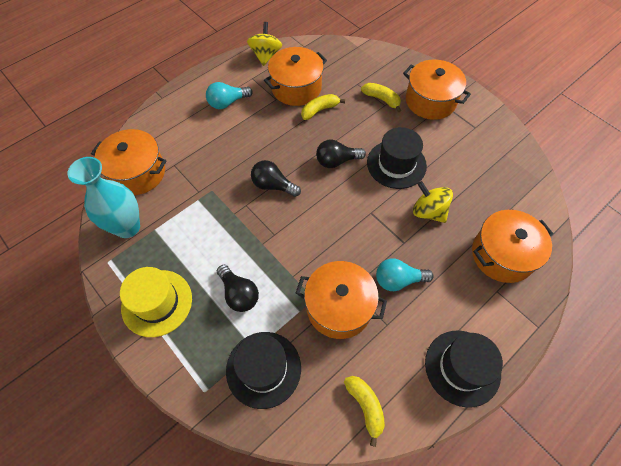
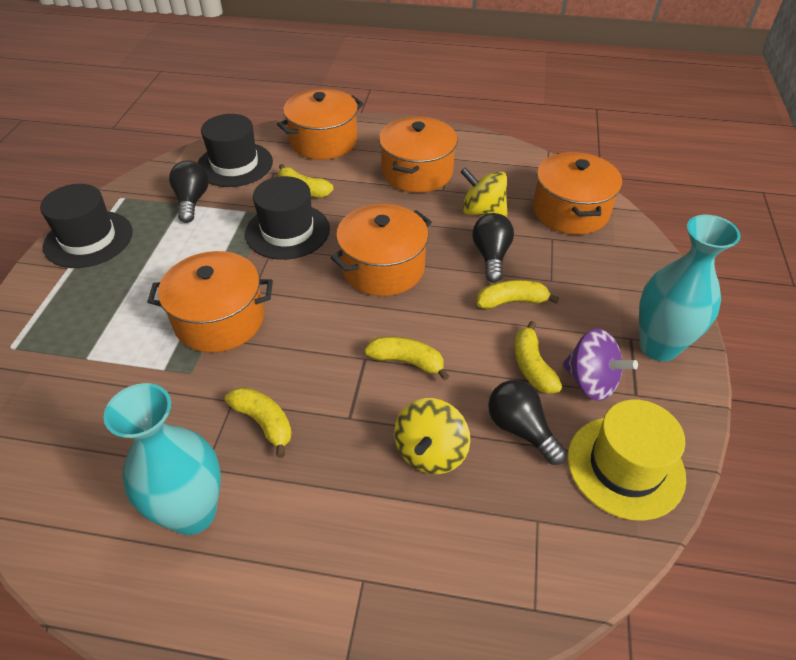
purple spinning top: none = 0 -> [562,329,638,401] = 1
turquoise light bulb: [206,82,252,109] [376,258,434,291] = 2 -> none = 0
turquoise vase: [67,157,140,238] = 1 -> [103,383,221,535] [639,215,741,361] = 2
yellow banana: [301,94,345,120] [344,376,385,447] [361,83,401,112] = 3 -> [225,387,292,458] [278,164,334,197] [364,336,449,381] [477,280,559,309] [514,321,562,394] = 5

